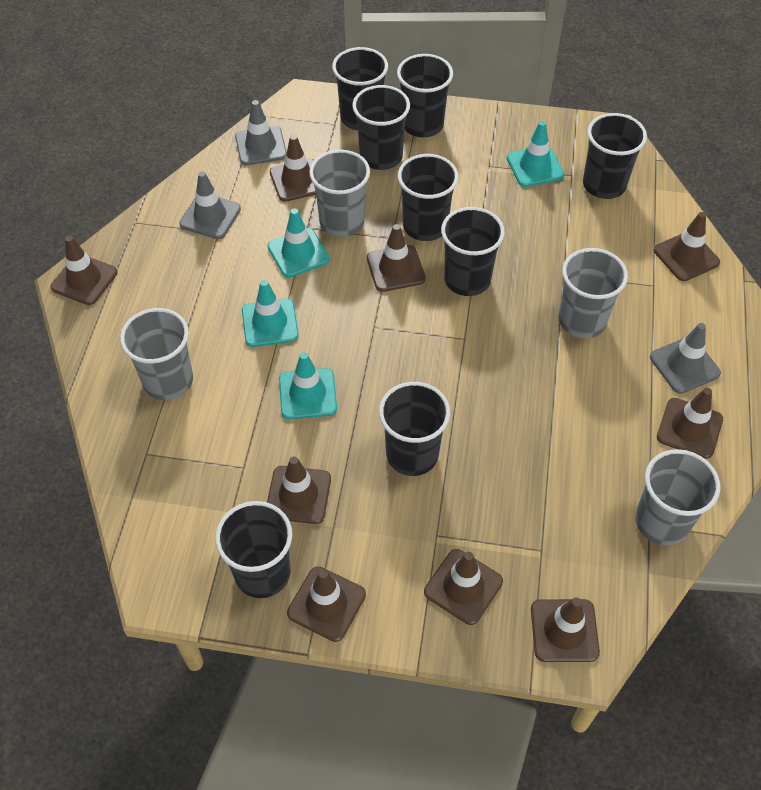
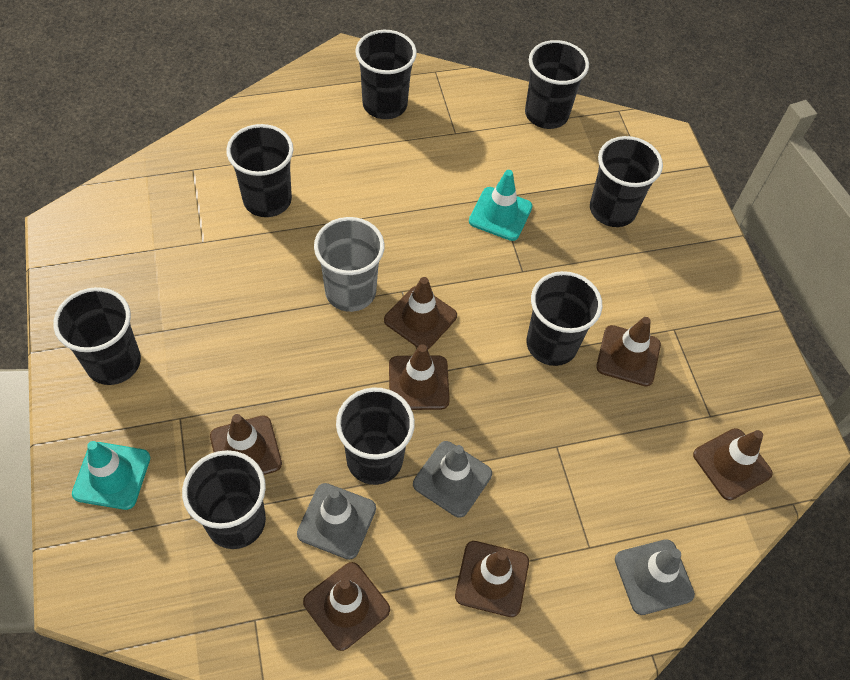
brown traffic cone: [51,236,117,305] [267,457,331,524] [270,135,316,202] [287,566,366,642] [367,224,426,292] [424,549,503,625] [531,597,600,662] [654,212,720,281] [657,388,723,459] = 9 -> [210,414,282,475] [303,562,390,651] [384,277,457,349] [389,344,450,410] [455,541,529,617] [596,317,661,386] [693,428,773,501] = 7
grey cup: [120,308,193,400] [309,150,370,237] [559,248,628,338] [635,449,721,545] = 4 -> [314,217,385,312] = 1
turquoise traffic cone: [242,280,299,347] [267,208,330,278] [279,352,337,419] [507,121,564,187] = 4 -> [72,441,150,510] [469,170,533,241] = 2

